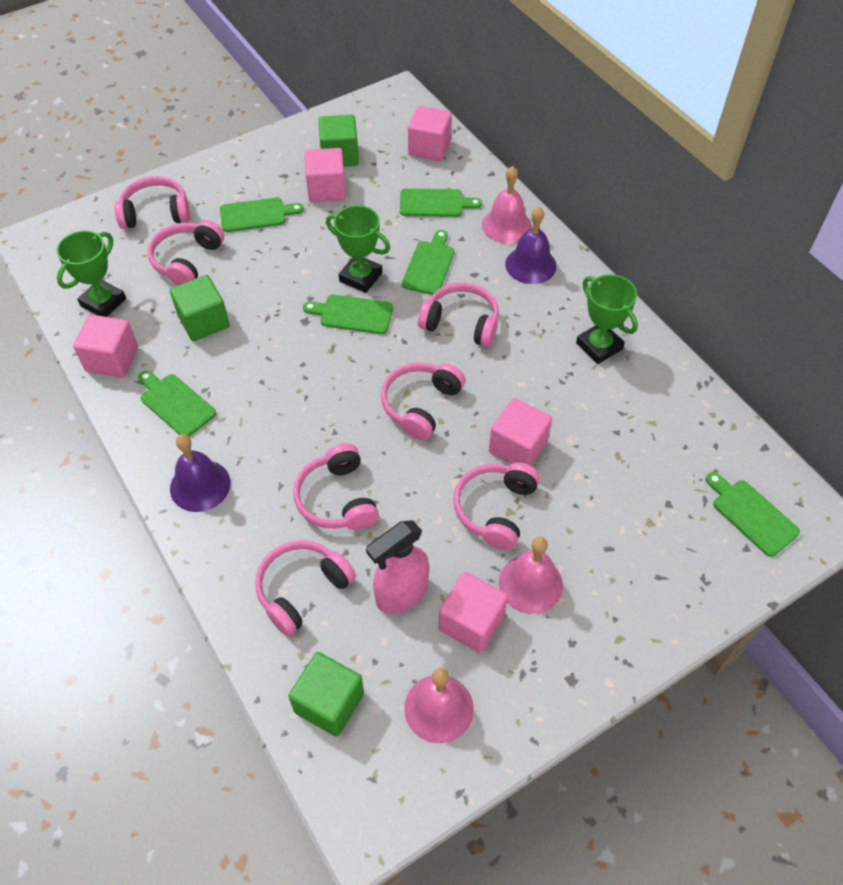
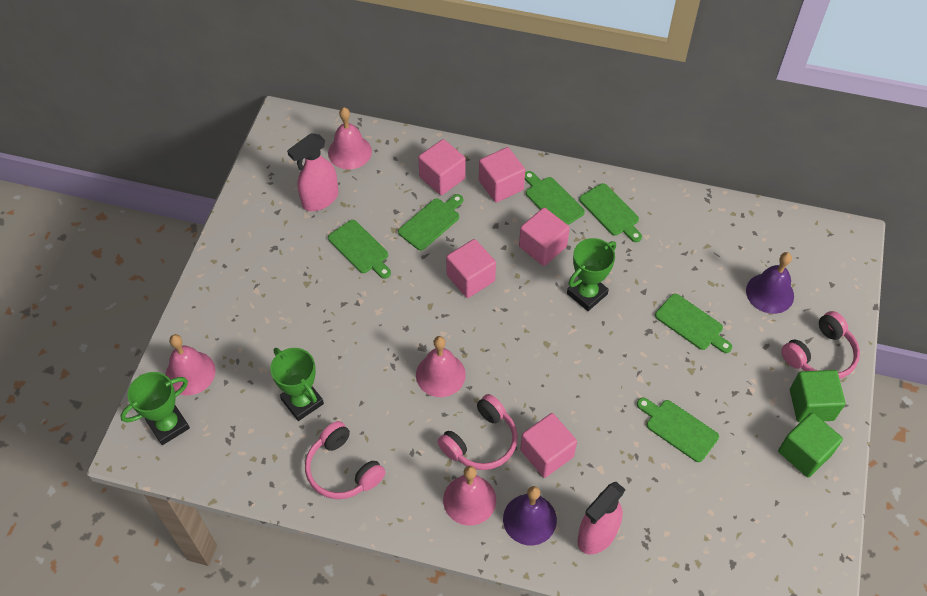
green cube: [170,275,230,341] [288,652,364,737] [318,115,359,167] = 3 -> [778,412,843,477] [790,370,846,422] = 2
pink bell: [404,668,474,743] [482,166,532,243] [499,537,563,614] = 3 -> [166,334,216,395] [328,107,372,169] [416,336,466,397] [443,466,496,526] = 4
pink headphones: [115,176,190,229] [147,220,224,286] [255,540,356,636] [293,443,379,530] [381,362,465,440] [418,282,499,347] [453,462,540,550] = 7 -> [305,421,385,499] [438,394,518,470] [781,311,860,379] = 3
pink spray bottle: [366,521,429,614] = 1 -> [287,133,338,211] [577,482,626,554] = 2

